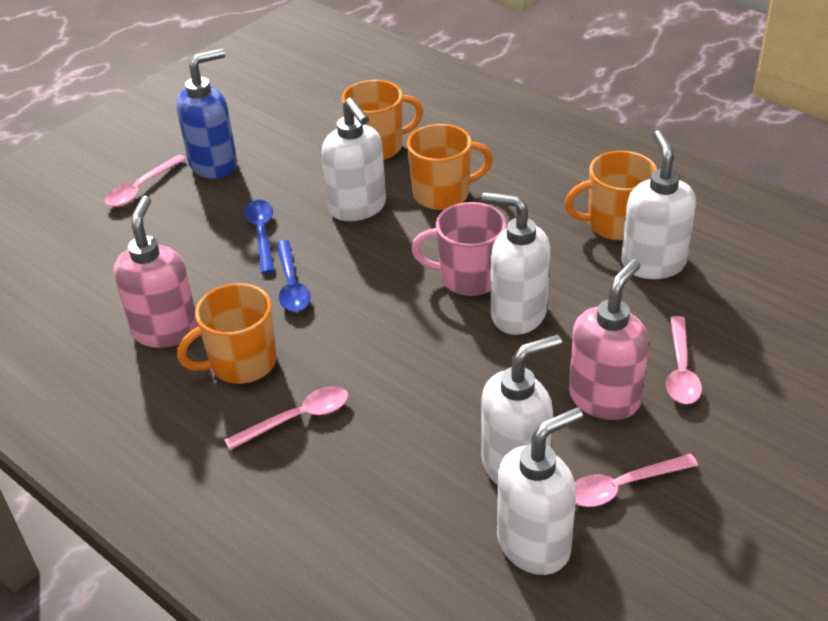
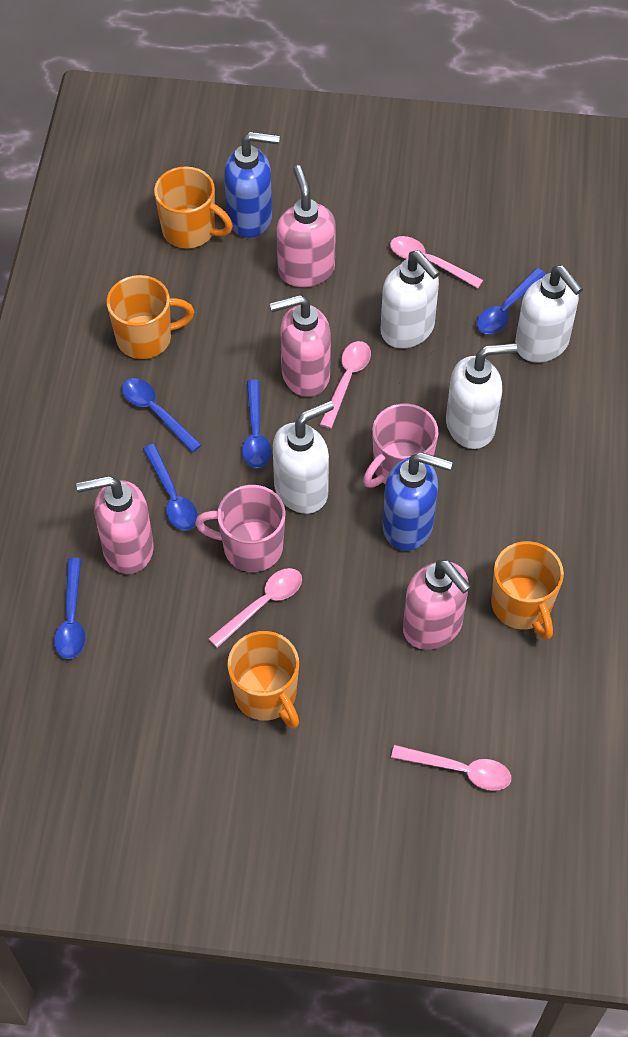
blue soap dispenser: [176,49,237,179] = 1 -> [224,132,280,238] [382,452,453,551] = 2
blue spoon: [244,200,275,274] [276,240,310,312] = 2 -> [54,558,85,659] [122,378,201,452] [143,444,198,531] [242,380,271,468] [477,268,546,334] = 5
pink mug: [411,202,506,296] = 1 -> [195,485,286,572] [363,404,438,488] = 2
pink soap dispenser: [113,196,198,348] [569,259,649,420] = 2 -> [76,476,154,574] [270,295,331,397] [277,165,336,287] [403,559,471,650] = 4
white soap dispenser: [322,98,386,221] [481,334,562,485] [482,192,550,335] [497,407,583,575] [621,130,696,279] = 5 -> [273,401,334,514] [380,250,440,348] [446,343,517,449] [515,265,583,363] = 4

